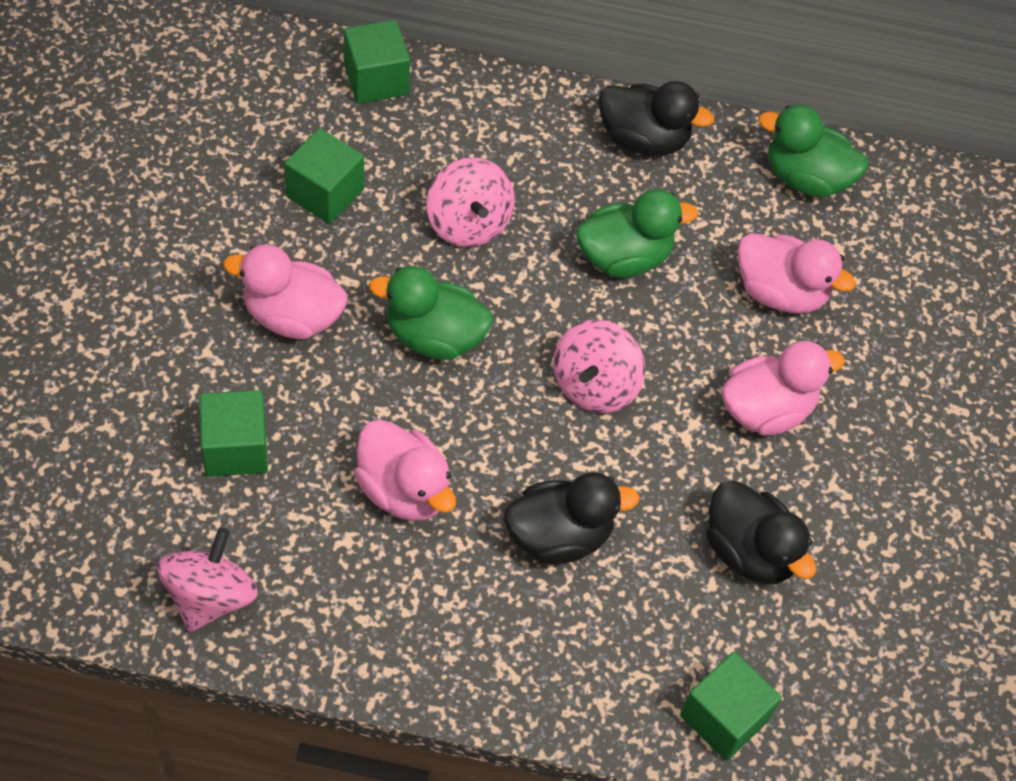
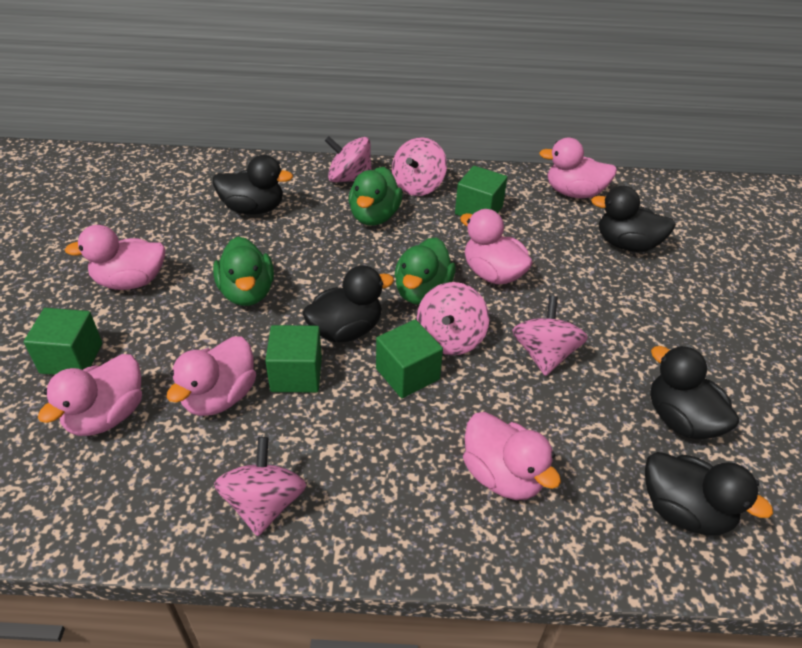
black duck: [504,473,640,565] [599,81,714,156] [706,480,816,584] = 3 -> [213,155,293,215] [303,265,394,343] [591,186,676,252] [645,452,773,535] [651,346,739,440] = 5
pink duck: [223,244,348,339] [354,420,456,521] [721,341,845,436] [737,233,856,314] = 4 -> [38,354,142,436] [65,225,165,290] [166,336,256,416] [460,209,533,284] [463,412,561,500] [539,138,617,198] = 6
pink spinning top: [157,528,258,632] [426,157,515,247] [553,320,645,413] = 3 -> [214,437,306,536] [325,136,372,182] [392,137,447,196] [417,282,489,355] [512,296,588,376] = 5

